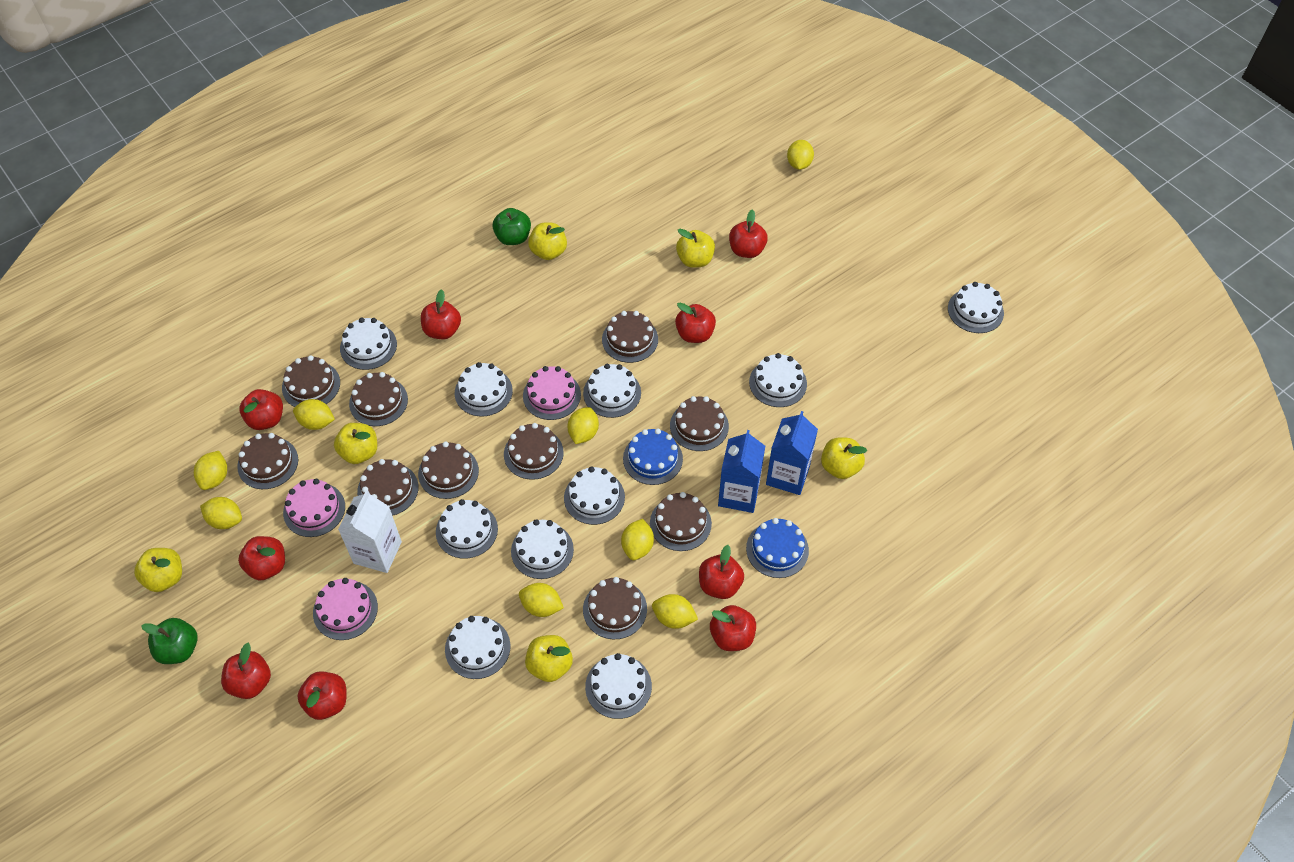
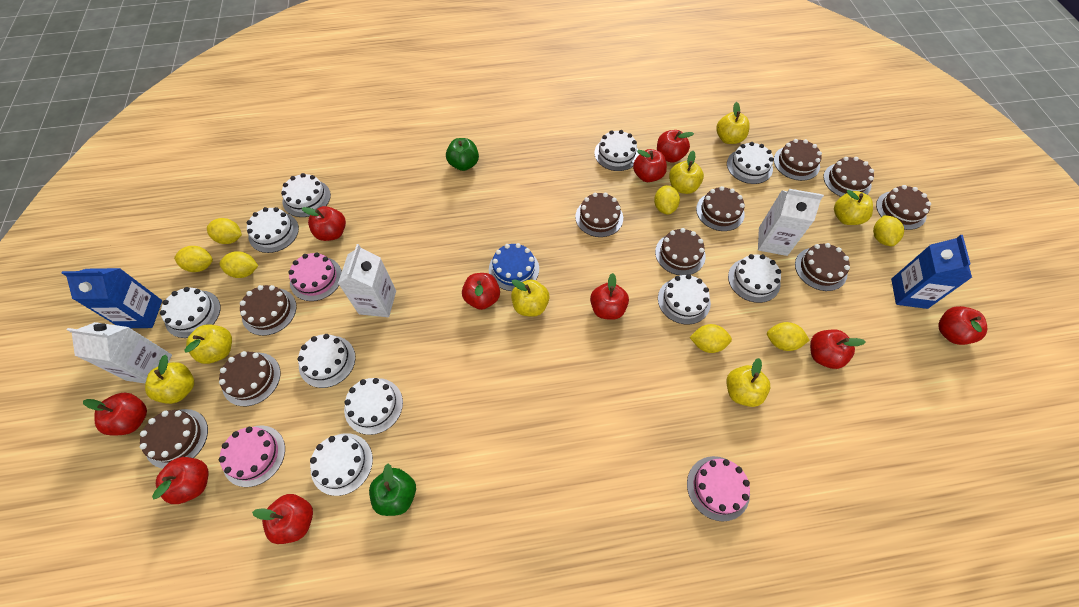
blue cake: [623,429,683,485] [746,518,809,578] = 2 -> [489,243,539,291] = 1
red apple: [221,643,271,699] [238,536,285,580] [239,389,283,430] [297,671,346,720] [421,289,461,339] [675,303,716,343] [699,545,744,599] [710,605,756,651] [729,209,768,258] = 9 -> [83,393,147,435] [152,457,208,504] [252,494,313,544] [302,206,346,241] [462,273,500,310] [590,273,629,320] [633,149,667,182] [657,130,694,163] [810,329,865,369] [939,306,987,345] = 10
white carton: [338,490,402,573] = 1 -> [67,322,172,383] [338,244,396,317] [758,189,824,256] = 3
yellow apple: [134,548,182,592] [334,423,377,464] [525,635,573,682] [528,222,567,260] [676,229,715,268] [821,437,867,479] = 6 -> [145,355,194,404] [184,324,232,364] [511,279,549,317] [669,151,704,194] [716,102,750,144] [726,358,770,407] [834,190,873,225] = 7
yellow lemon: [194,451,227,490] [200,497,242,529] [293,399,335,430] [519,583,564,617] [568,407,599,444] [621,519,654,560] [652,594,698,629] [787,140,814,170] = 8 -> [174,246,213,272] [207,218,242,244] [219,251,258,278] [654,185,680,215] [690,324,732,353] [767,322,810,351] [873,215,904,246] = 7

